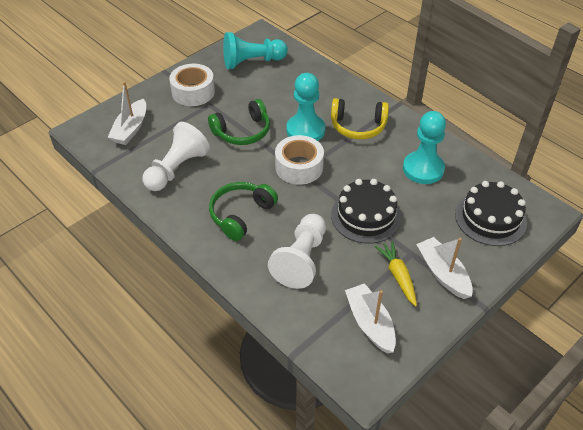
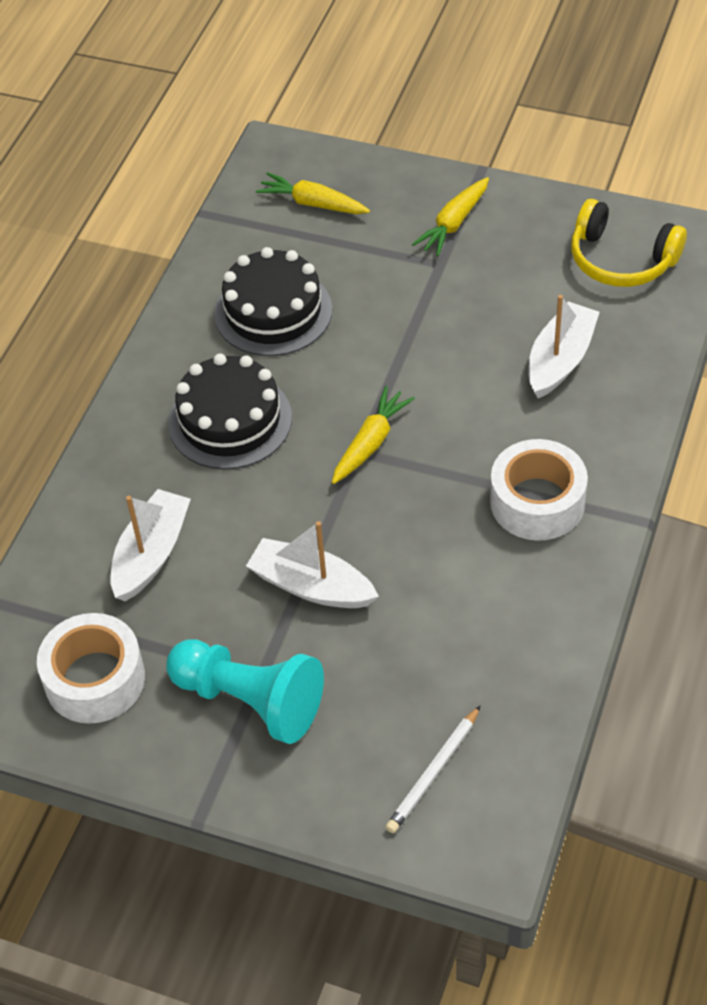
green headphones: [208,99,270,145] [209,182,278,241] = 2 -> none = 0
turquoise pawn: [223,32,288,69] [286,73,325,141] [403,111,446,184] = 3 -> [166,639,324,744] = 1
white pawn: [142,122,210,191] [268,214,326,289] = 2 -> none = 0
white pencil: none = 0 -> [385,705,481,833] = 1
yellow carrot: [375,241,417,307] = 1 -> [255,172,370,214] [332,386,415,484] [412,177,489,256] = 3

